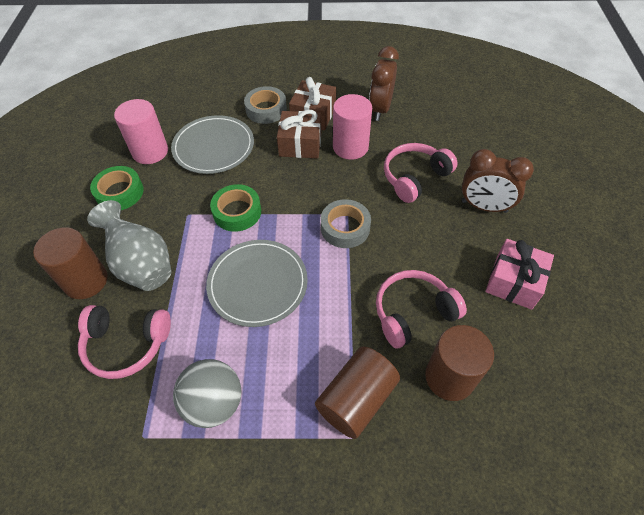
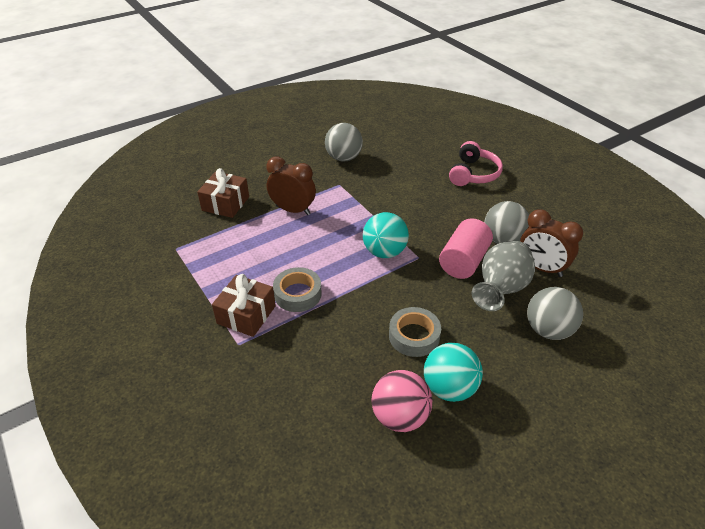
brown cylinder: [33,227,108,299] [315,346,400,439] [425,325,494,401] = 3 -> none = 0
green tape: [90,166,144,210] [210,184,261,232] = 2 -> none = 0
grey ball: [173,359,241,428] = 1 -> [325,123,363,162] [484,201,529,244] [527,287,583,340] = 3
grey plate: [171,115,254,174] [206,240,308,327] = 2 -> none = 0
pink ball: none = 0 -> [372,370,432,432] = 1
pink cylinder: [114,99,168,164] [333,94,372,160] = 2 -> [439,218,493,279] = 1
pink gift: [485,239,554,310] = 1 -> none = 0
pink headphones: [78,305,171,379] [376,270,467,349] [384,143,458,203] = 3 -> [449,141,503,186] = 1
turquoise ball: none = 0 -> [363,212,409,258] [424,343,483,402] = 2

